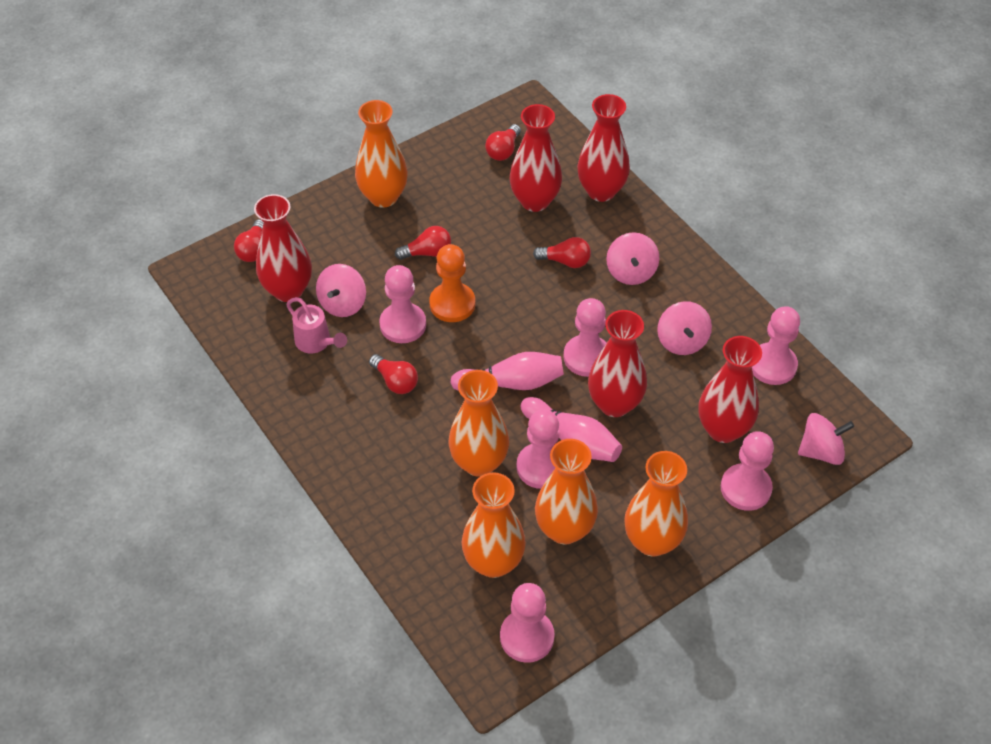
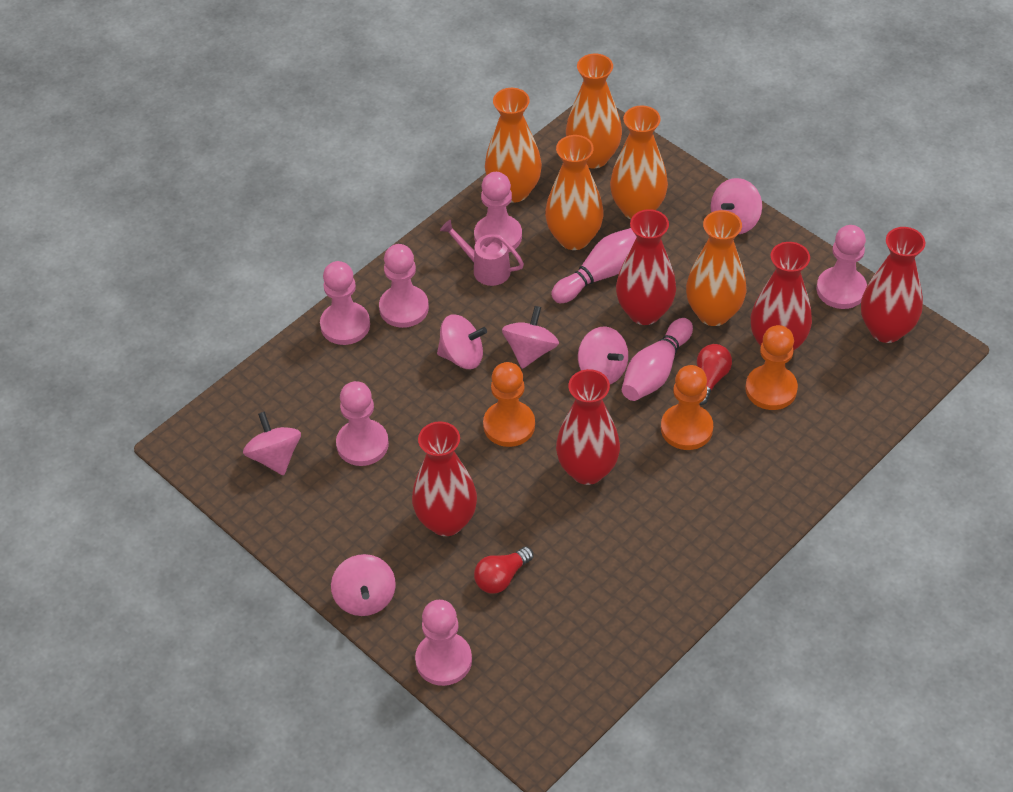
orange pawn: [429,244,475,322] = 1 -> [483,362,535,447] [661,365,713,450] [746,325,798,410] = 3
pink spinning top: [316,264,366,317] [606,232,659,285] [657,301,712,355] [798,413,854,465] = 4 -> [243,412,301,475] [331,554,396,616] [437,315,487,369] [502,306,559,369] [578,327,628,384] [711,178,762,234] = 6
red light bulb: [234,219,264,262] [369,354,418,394] [395,226,451,260] [485,124,521,161] [533,237,591,268] = 5 -> [474,546,534,594] [697,344,732,405] = 2

